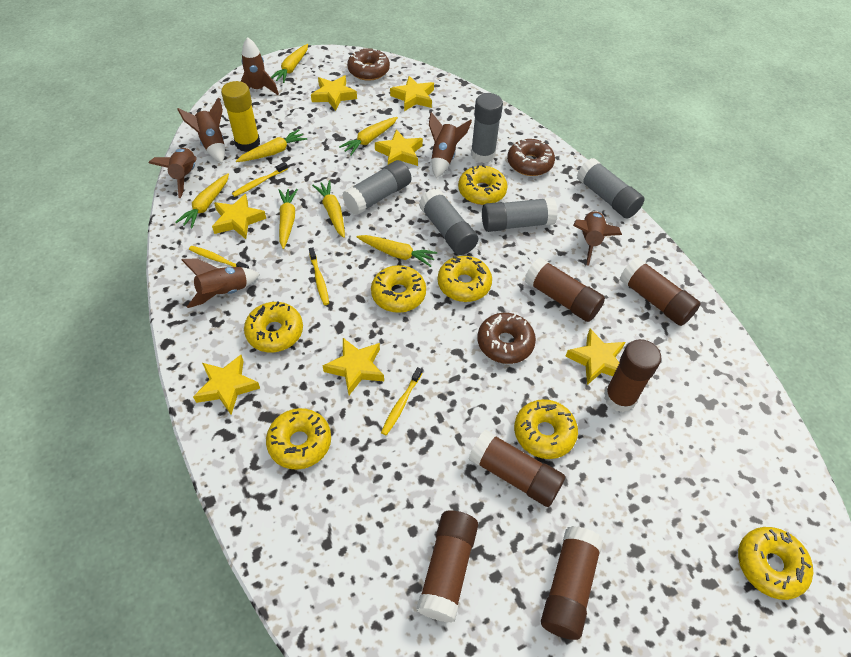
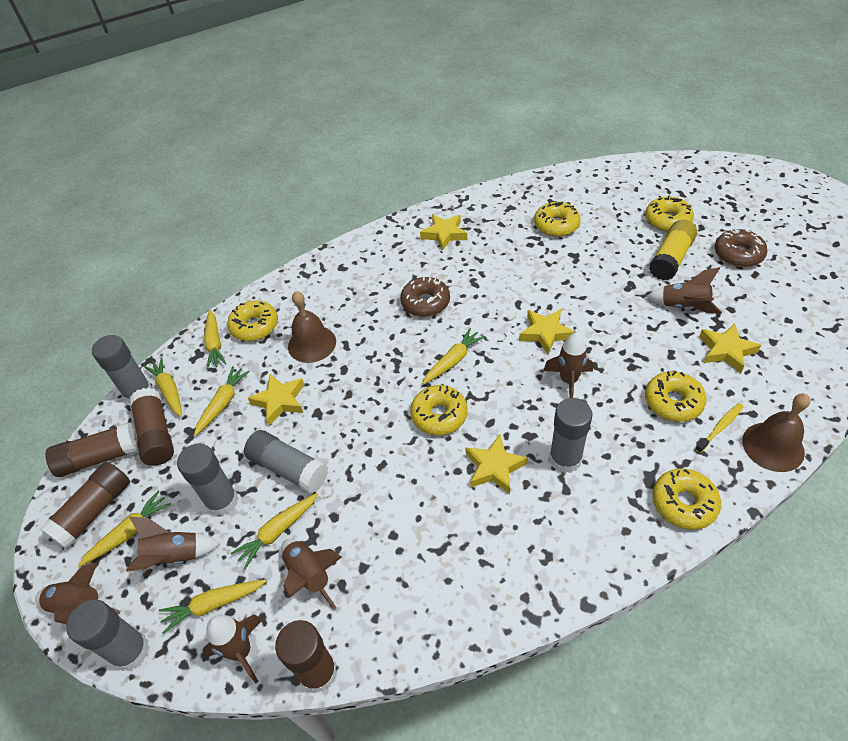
brown bell: none = 0 -> [288,291,336,363] [742,393,811,472] = 2
brown donut: [347,48,390,81] [477,313,536,364] [507,139,555,176] = 3 -> [400,276,450,317] [715,228,768,267] = 2
brown glue stick: [417,510,478,623] [469,430,566,507] [524,257,605,322] [541,526,603,640] [604,339,661,412] [620,257,700,326] = 6 -> [39,462,130,549] [46,423,139,477] [129,388,174,466] [275,620,337,693] = 4
yellow donut: [244,302,303,352] [266,408,331,470] [371,265,426,313] [438,256,492,302] [458,165,507,205] [514,399,578,459] [738,527,813,600] = 7 -> [227,300,278,341] [410,385,468,435] [534,202,581,237] [645,195,694,232] [645,371,707,422] [652,469,721,530] = 6
yellow star: [193,355,260,415] [212,194,266,239] [311,76,357,111] [322,338,384,395] [375,129,423,166] [390,76,434,111] [565,329,625,385] = 7 -> [248,374,304,426] [420,214,467,251] [465,434,528,494] [519,309,575,355] [699,323,761,373] = 5
yellow toothbrush: [189,246,249,269] [232,162,288,197] [309,247,329,305] [381,367,422,435] = 4 -> [695,403,744,453] = 1

